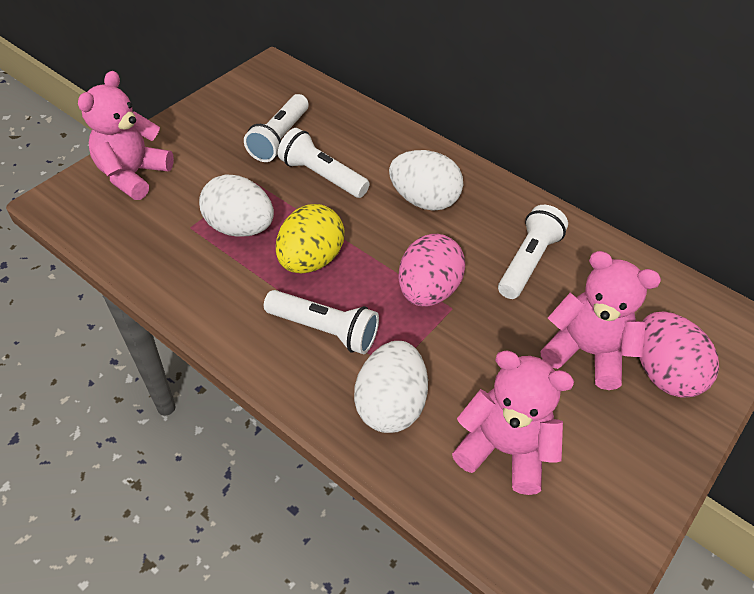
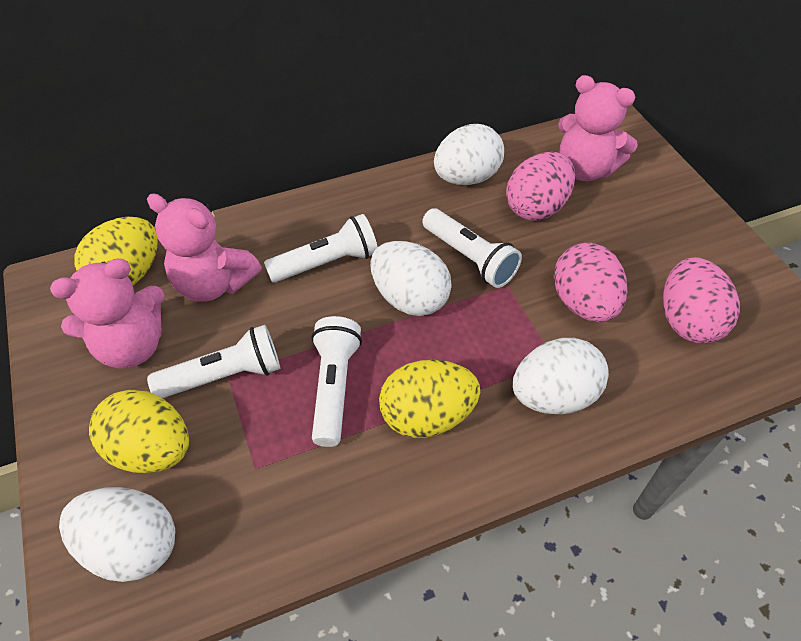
pink egg: [398,234,466,307] [639,311,719,398] = 2 -> [506,152,575,221] [554,243,627,322] [663,257,740,344] = 3
white egg: [199,174,274,237] [354,341,428,433] [389,150,463,211] = 3 -> [59,487,175,582] [370,241,452,316] [434,124,504,185] [513,337,609,414] = 4
yellow egg: [276,204,344,273] = 1 -> [75,217,158,285] [89,389,189,473] [379,360,480,438] = 3

